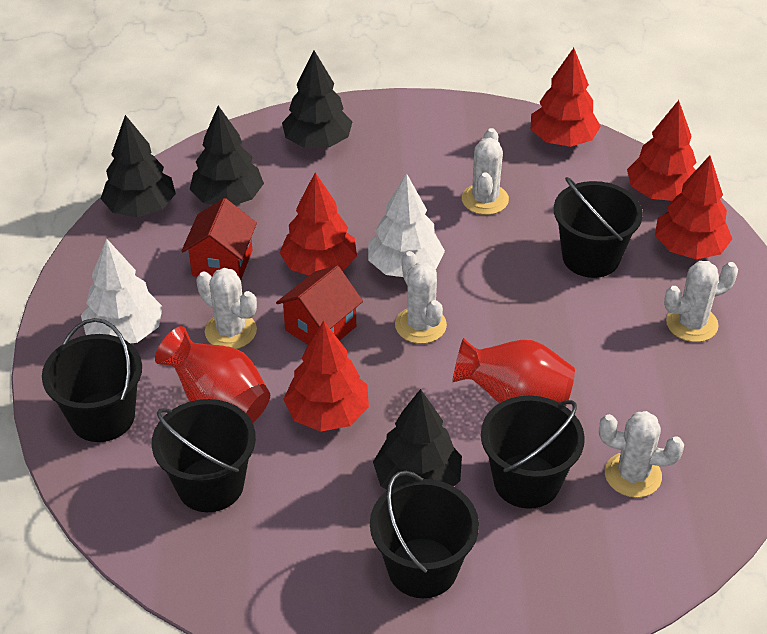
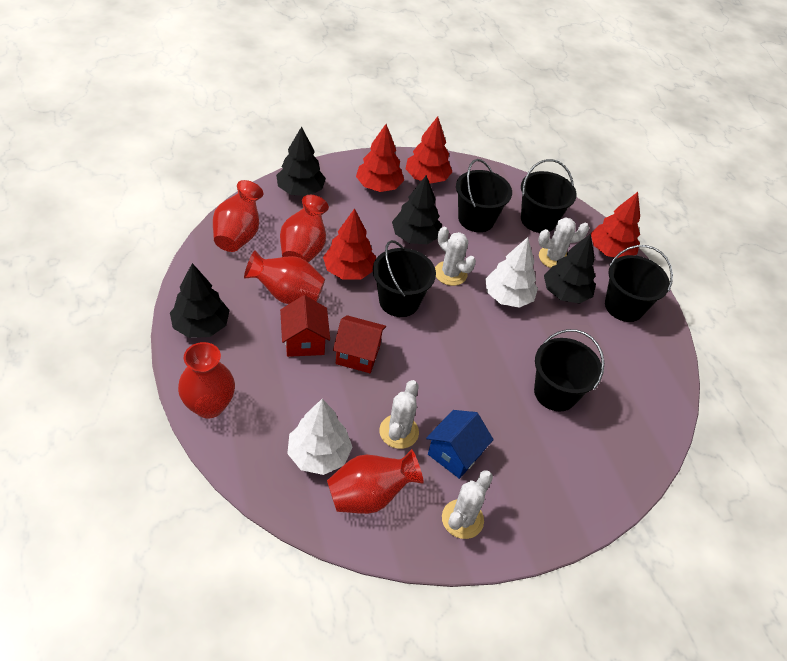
blue house: none = 0 -> [426,410,494,479] = 1
red tree: [279,172,357,276] [283,320,369,432] [531,48,601,147] [627,100,697,201] [655,156,732,259] = 5 -> [323,208,376,280] [356,124,404,192] [405,116,453,184] [591,192,640,258] = 4
red vase: [155,326,270,423] [452,338,575,407] = 2 -> [178,342,235,418] [213,180,263,252] [244,251,325,304] [280,195,329,263] [327,449,424,514] = 5
white cactus: [196,268,257,349] [395,251,447,344] [462,128,509,215] [599,411,684,498] [664,261,738,342] = 5 -> [379,380,419,449] [435,227,476,286] [442,470,493,539] [538,217,589,268] = 4

